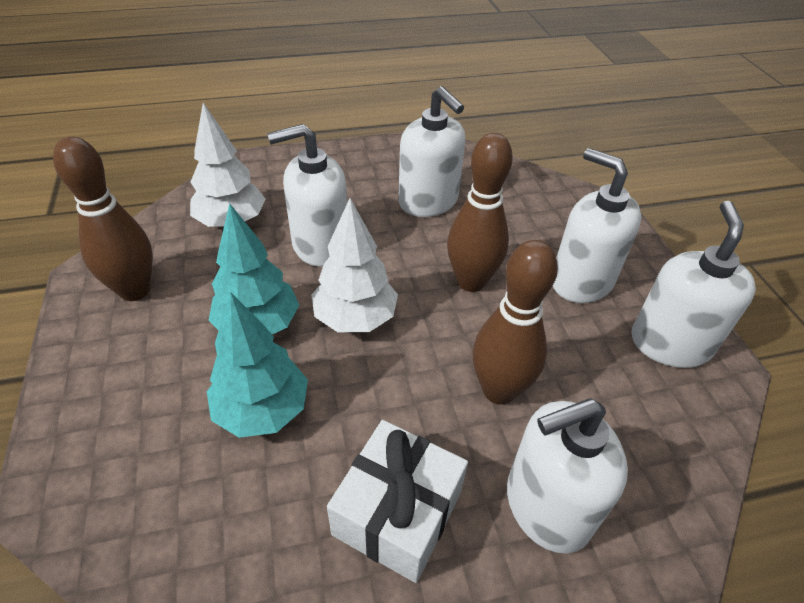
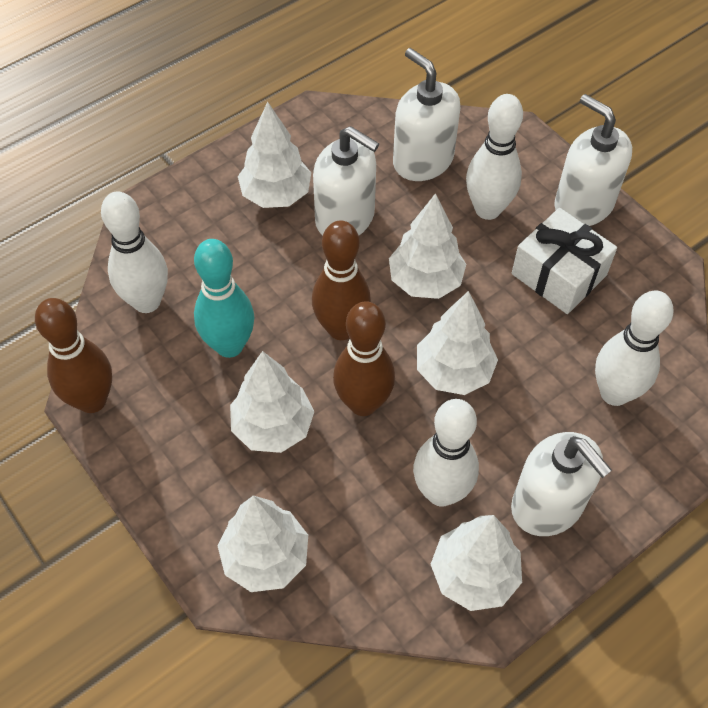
turquoise bowling pin: none = 0 -> [194,239,255,358] = 1
turquoise tree: [207,292,308,438] [209,203,299,334] = 2 -> none = 0
white bowling pin: none = 0 -> [101,191,168,313] [413,399,479,507] [466,94,523,220] [595,291,674,406] = 4
white soap dispenser: [267,124,347,267] [398,86,465,217] [507,399,628,554] [553,148,641,303] [631,201,756,368] = 5 -> [313,126,379,236] [393,48,460,181] [511,432,612,536] [554,94,632,226] = 4
white tree: [190,103,265,227] [311,198,398,332] = 2 -> [217,496,308,592] [230,351,314,453] [238,102,311,208] [389,193,466,299] [417,291,498,395] [431,515,522,611] = 6

